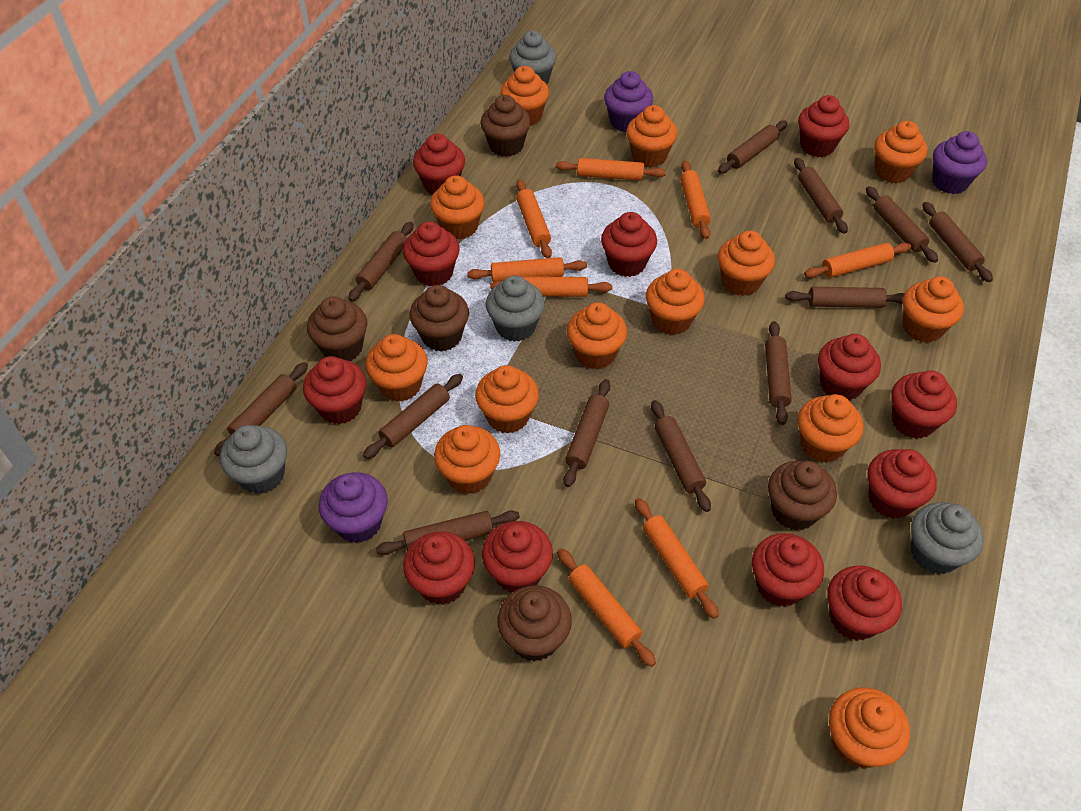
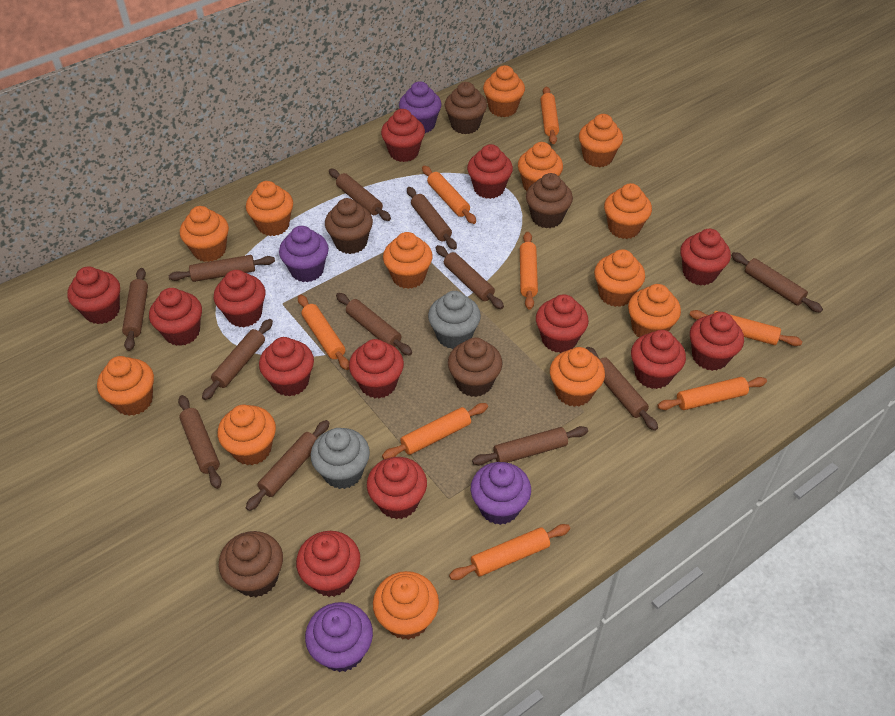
grey cupcake: [220,425,287,494] [486,275,545,342] [509,31,557,84] [911,502,984,574] = 4 -> [311,428,370,489] [428,291,481,349] = 2
purple cupcake: [319,472,388,543] [604,71,653,132] [932,131,987,194] = 3 -> [279,226,329,282] [305,602,373,672] [399,81,442,133] [471,462,531,525] = 4
red cupcake: [303,356,366,424] [403,221,460,286] [403,531,475,605] [413,133,465,195] [482,521,553,592] [601,212,657,277] [752,533,824,607] [798,95,849,157] [818,334,881,401] [827,566,902,641] [867,449,937,519] [891,370,957,439] = 12 -> [67,267,120,324] [149,288,202,346] [214,270,265,327] [259,337,314,396] [296,531,360,597] [349,339,404,399] [367,457,427,519] [381,109,425,162] [467,144,513,199] [536,294,589,353] [631,330,686,389] [680,229,731,285] [690,312,744,371] = 13

